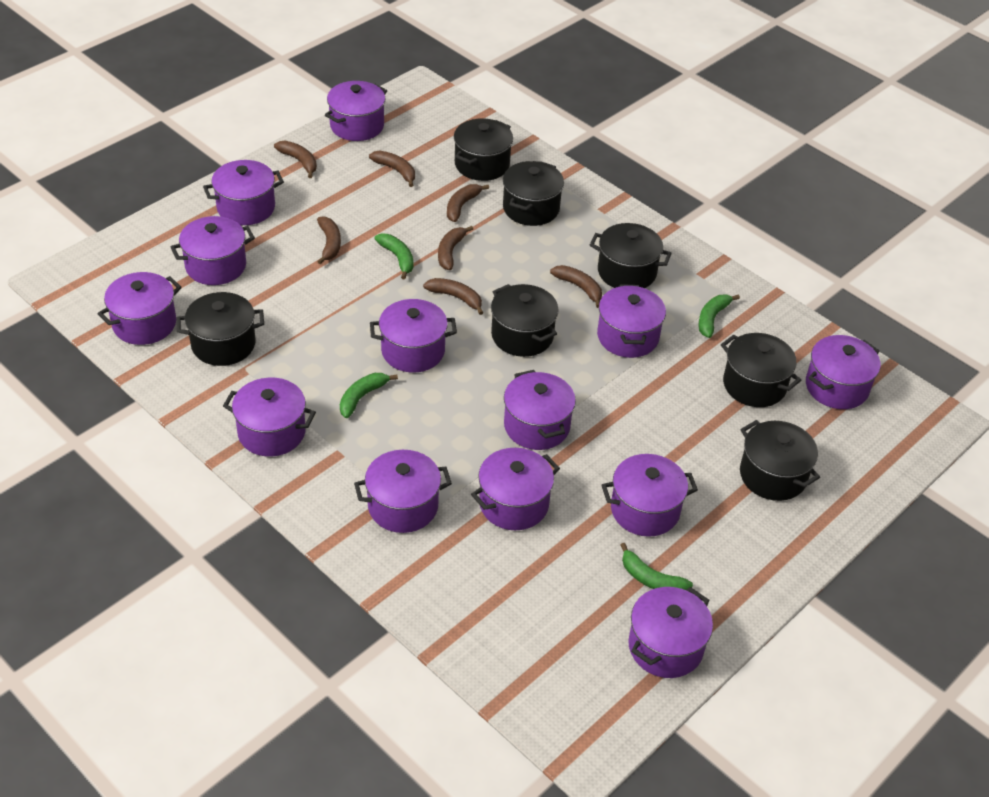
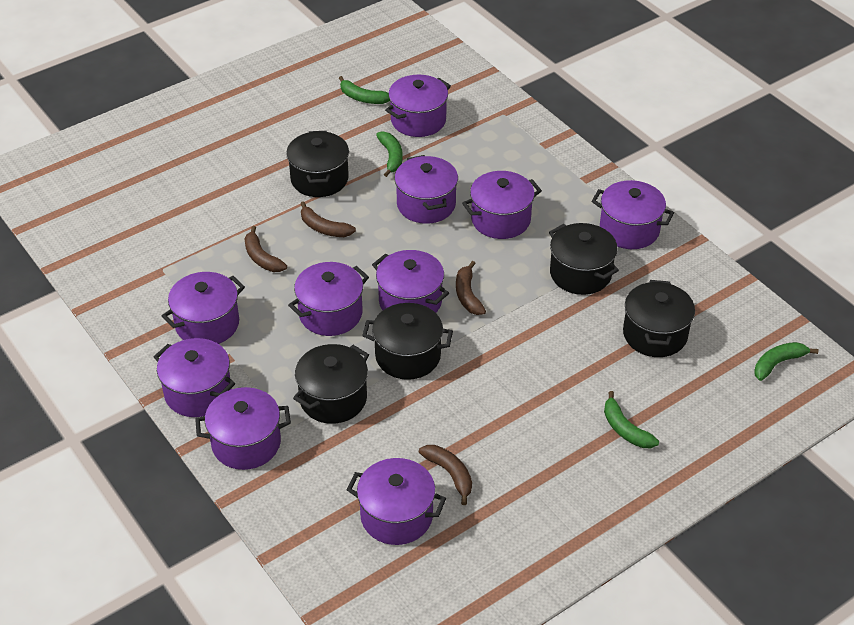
black pot: [176,292,264,366] [454,118,513,181] [491,284,559,357] [503,161,564,226] [590,223,672,288] [721,333,801,407] [740,420,820,501] = 7 -> [286,131,349,197] [293,344,369,424] [362,303,453,380] [549,223,619,295] [623,280,695,357] = 5
brown banana: [274,141,317,178] [317,216,341,264] [369,151,415,187] [423,278,484,315] [438,226,473,270] [447,184,489,222] [550,265,602,308] = 7 -> [244,226,287,272] [300,201,356,237] [419,445,472,505] [456,261,486,315] = 4
purple pot: [98,272,182,345] [171,216,255,285] [203,160,284,225] [223,378,316,457] [325,81,387,141] [354,450,452,533] [370,299,457,373] [471,448,560,530] [504,370,576,450] [597,284,666,358] [601,454,698,537] [628,587,713,678] [806,335,880,409] = 13 -> [154,338,235,417] [162,272,245,344] [195,387,291,470] [288,262,369,336] [347,458,446,545] [372,250,449,313] [385,75,451,137] [394,155,458,224] [462,171,542,239] [592,180,674,249] = 10

